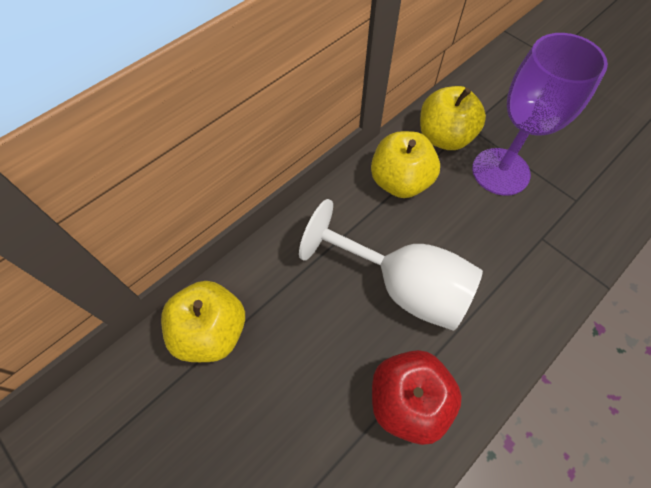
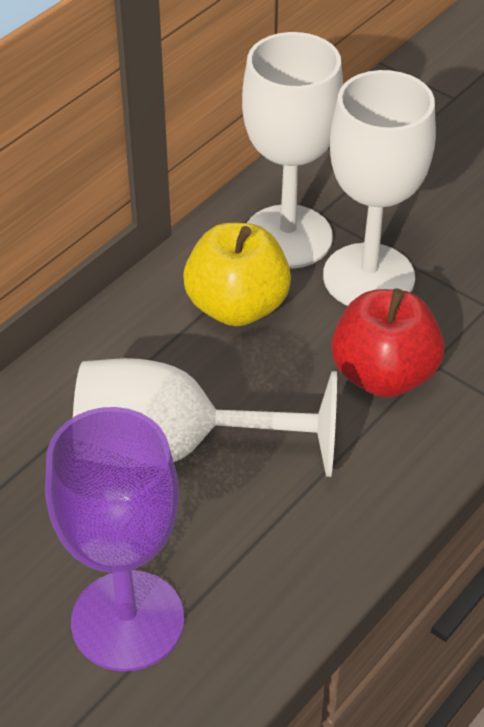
white goblet: [299,199,483,331] = 1 -> [73,358,337,477] [242,32,343,269] [323,70,436,306] = 3
yellow apple: [161,281,245,362] [371,131,440,198] [420,86,486,150] = 3 -> [183,223,291,326] = 1

